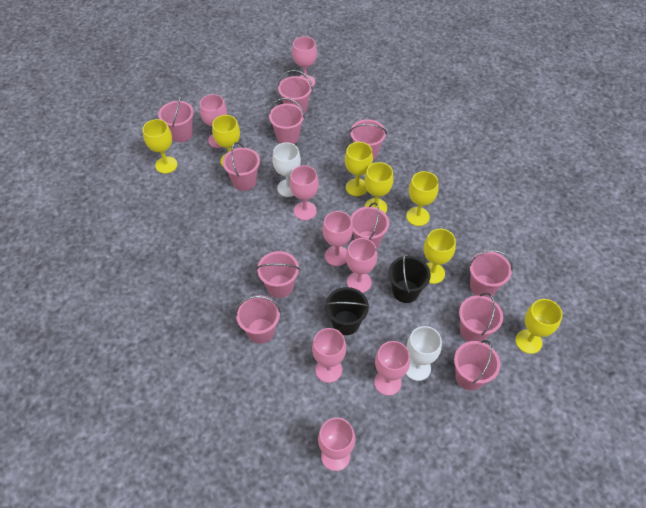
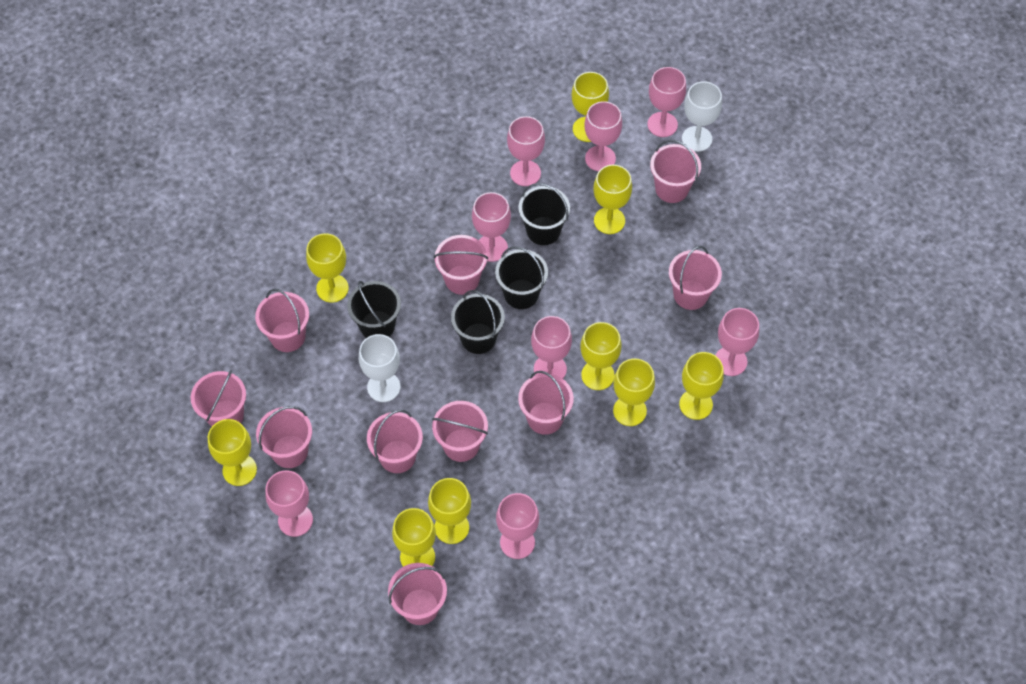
black bucket: [325,287,370,335] [389,252,431,303] = 2 -> [347,281,401,338] [451,290,505,354] [495,246,548,309] [518,183,570,245] = 4
pink bucket: [158,95,194,142] [223,142,260,191] [236,295,281,343] [257,251,300,298] [269,98,305,144] [278,70,313,114] [350,119,387,160] [351,202,389,249] [454,340,500,391] [459,293,503,342] [469,250,513,298] = 11 -> [191,370,246,427] [255,289,309,352] [256,406,312,468] [367,410,423,473] [388,563,447,625] [432,401,488,462] [434,235,488,295] [518,371,574,435] [650,140,701,203] [669,246,722,310] = 10
yellow goblet: [143,119,177,174] [212,115,240,166] [345,142,373,196] [364,162,394,213] [406,171,439,226] [424,229,456,284] [515,299,562,354] = 7 -> [208,419,257,486] [306,233,349,303] [392,508,436,567] [428,478,471,544] [572,72,609,142] [581,322,621,390] [593,165,632,234] [613,358,655,426] [679,352,724,420] = 9

